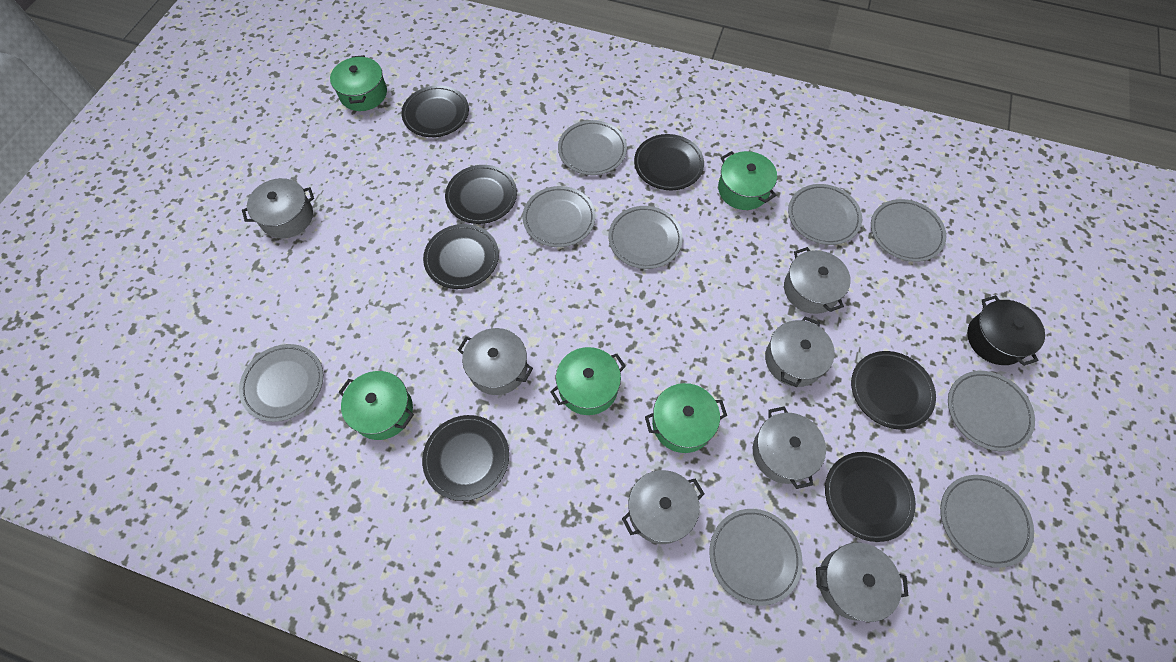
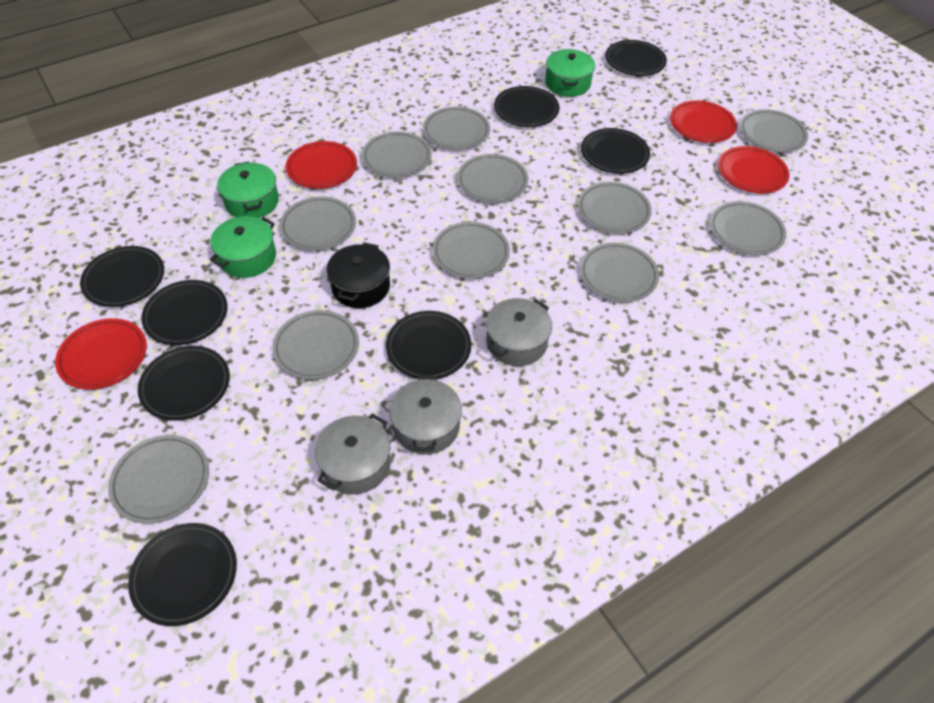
black plate: [401,85,469,137] [422,415,509,501] [423,224,499,289] [445,165,517,224] [634,134,704,190] [825,452,916,542] [851,351,936,429] = 7 -> [80,246,164,307] [128,523,237,626] [138,346,230,421] [141,280,227,345] [386,311,471,380] [494,86,559,127] [581,128,650,174] [605,40,667,76] = 8
green pot: [330,55,387,111] [339,371,414,440] [550,347,626,415] [645,383,727,453] [718,151,777,210] = 5 -> [209,216,276,278] [217,161,279,218] [545,49,595,97] = 3
grey plate: [239,344,323,422] [522,186,595,247] [558,120,627,175] [608,206,683,269] [709,509,802,606] [788,184,862,245] [871,199,946,262] [940,475,1034,568] [948,371,1035,451] = 9 -> [108,435,209,524] [272,310,359,379] [280,196,356,251] [362,132,432,178] [423,107,490,150] [432,222,510,279] [457,154,528,203] [578,182,652,234] [580,243,659,302] [710,201,786,255] [740,109,808,153] = 11
grey pot: [242,178,314,238] [458,328,533,395] [622,470,704,544] [753,406,826,489] [765,317,835,387] [784,247,851,314] [816,543,908,622] = 7 -> [315,413,390,495] [389,376,462,455] [486,298,552,366] = 3
red plate: none = 0 -> [55,318,147,389] [286,141,357,189] [670,100,737,143] [718,146,789,193] = 4

